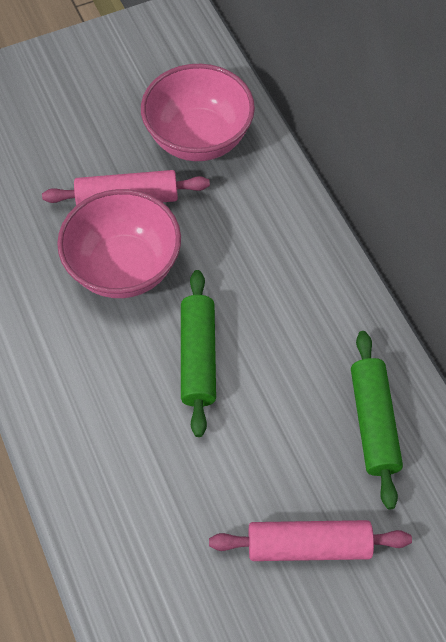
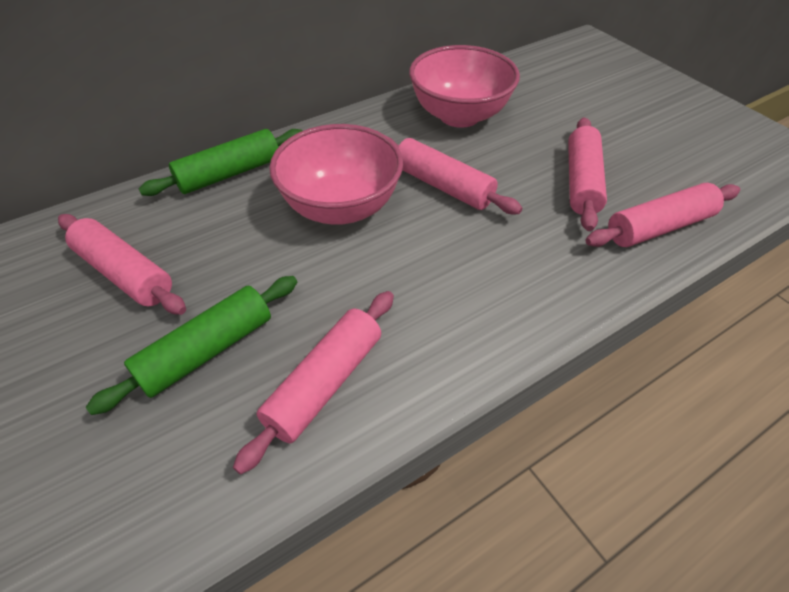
pink rolling pin: [42,170,210,205] [209,520,412,561] = 2 -> [58,214,186,315] [233,291,394,474] [388,137,523,214] [568,117,607,231] [586,183,740,247] = 5

